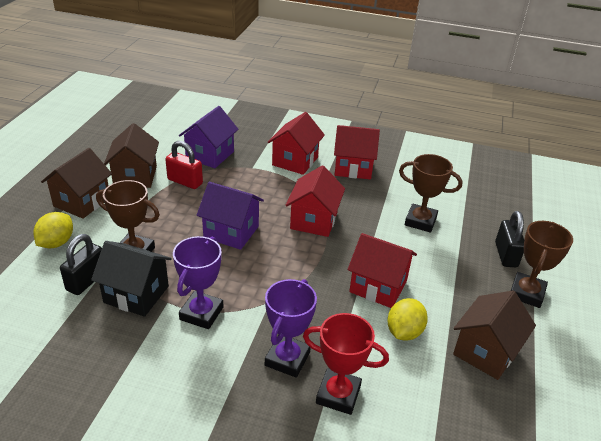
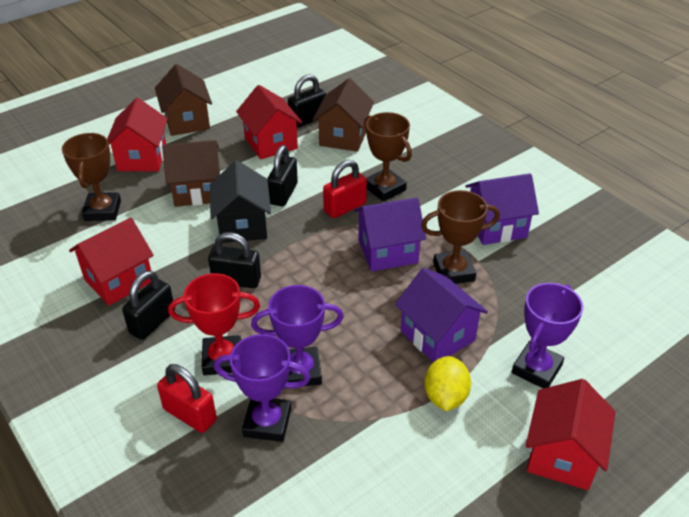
black padlock: [60,234,102,295] [495,211,524,267] = 2 -> [122,271,175,340] [208,232,261,288] [267,145,298,206] [288,75,326,128] = 4
purple house: [179,106,239,168] [197,182,264,250] = 2 -> [354,197,426,272] [395,268,488,362] [466,173,539,245] = 3
purple trophy: [173,236,223,329] [265,279,317,378] = 2 -> [214,334,311,442] [251,285,344,386] [512,283,583,389] = 3
red padlock: [165,141,203,189] = 1 -> [157,364,217,433] [323,160,367,218] = 2
yellow lemon: [33,212,73,248] [387,298,428,341] = 2 -> [424,356,471,411] = 1

